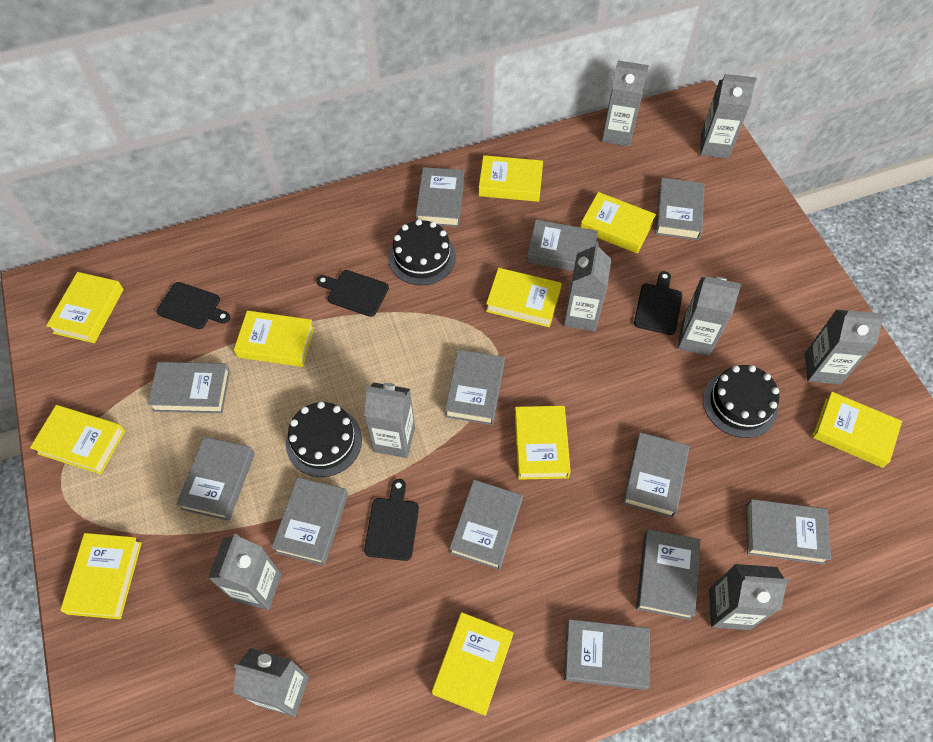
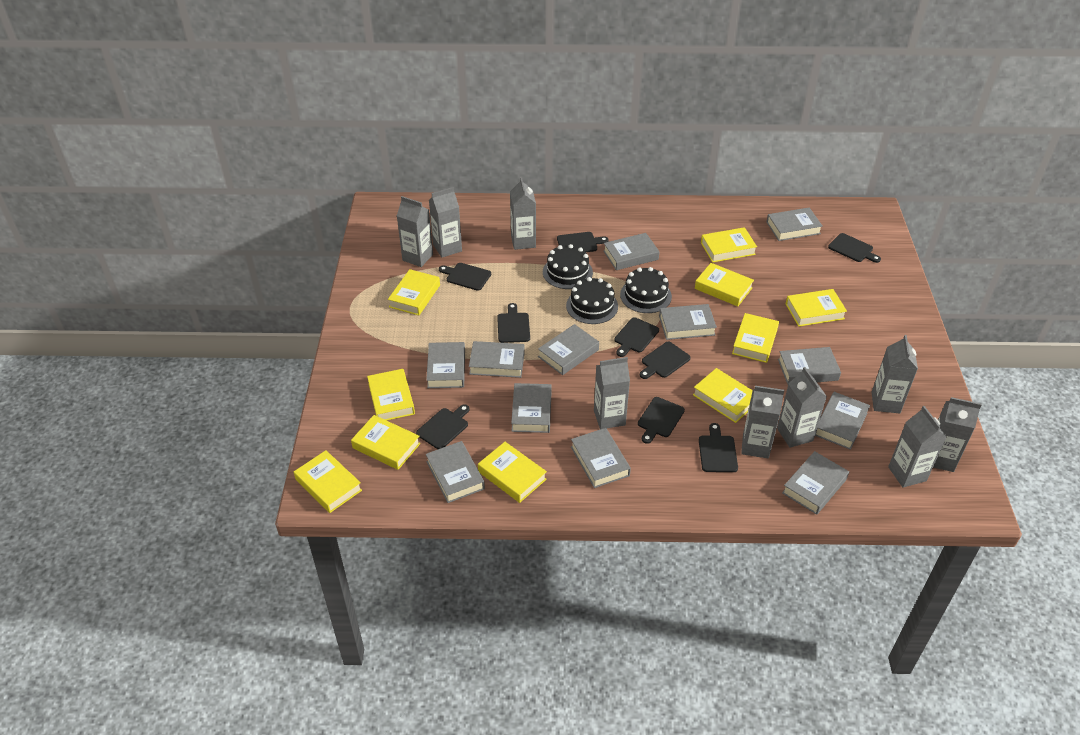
black cutting board: [157,282,230,329] [316,270,389,317] [364,479,419,561] [634,271,682,335] = 4 -> [416,404,470,449] [439,263,491,291] [497,303,530,343] [557,232,608,252] [614,317,659,357] [638,397,685,444] [640,342,691,379] [699,423,738,472] [828,233,881,263] = 9

